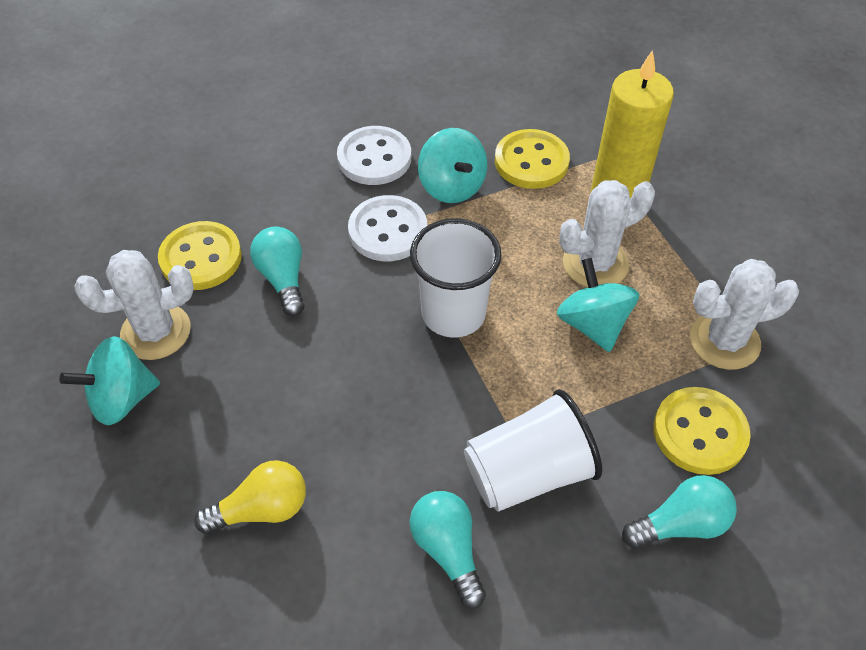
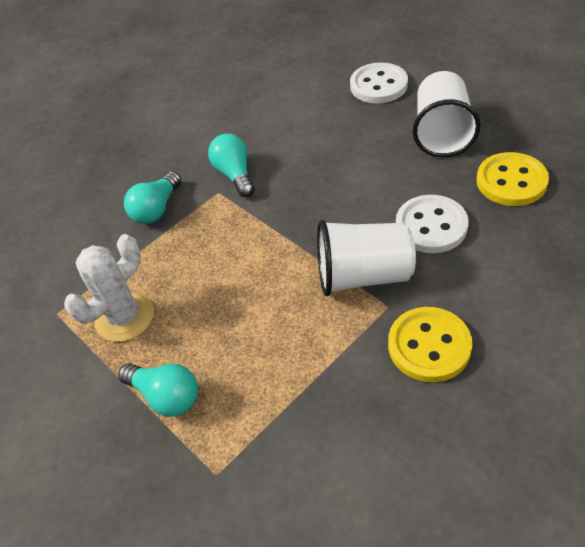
turquoise spinning top: [59,336,160,425] [418,128,487,203] [557,258,639,352] = 3 -> none = 0
white cactus: [75,250,194,360] [559,180,655,287] [690,259,799,370] = 3 -> [64,234,154,342] = 1
yellow button: [158,221,242,290] [495,129,570,189] [653,387,751,475] = 3 -> [388,307,473,382] [477,152,549,206] = 2
yellow candle: [590,50,674,198] = 1 -> none = 0
yellow light bulb: [194,460,306,534] = 1 -> none = 0

